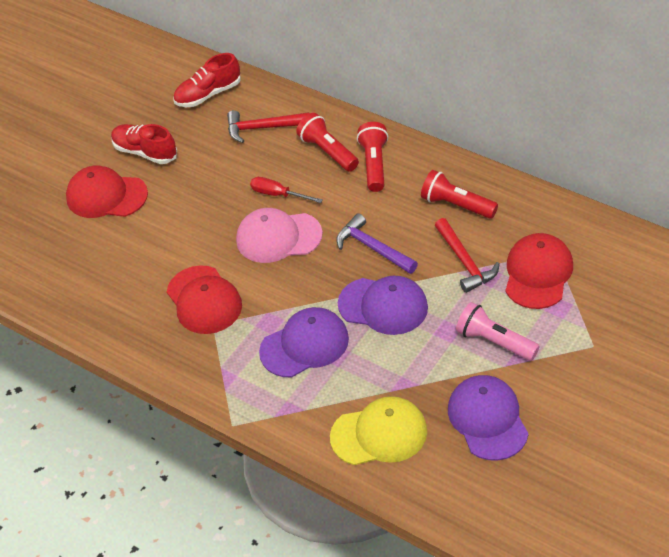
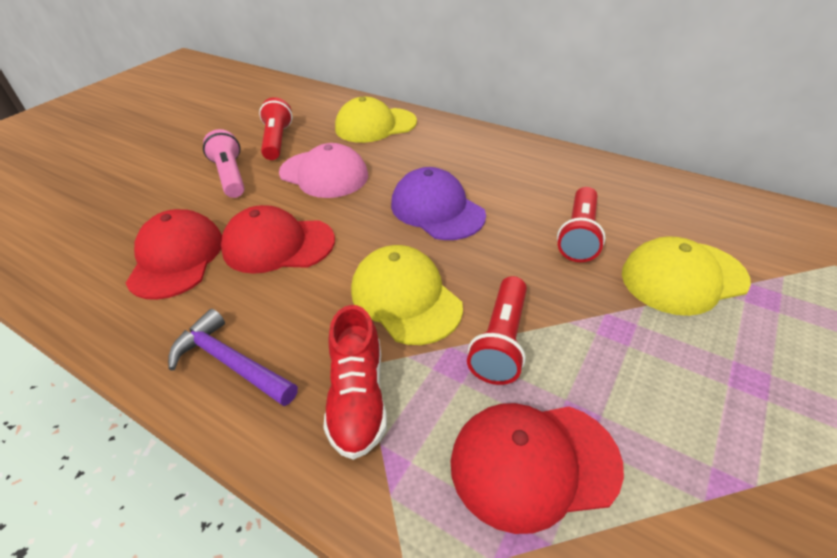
purple cap: [259,307,349,378] [338,276,428,335] [448,375,529,461] = 3 -> [391,167,486,240] = 1
red hammer: [227,110,310,143] [435,218,500,293] = 2 -> none = 0
red screwdriver: [250,177,323,203] = 1 -> none = 0
red shoe: [111,124,177,164] [173,53,241,107] = 2 -> [323,305,387,460] = 1
yellow cap: [330,396,427,465] = 1 -> [335,97,417,143] [351,245,463,345] [622,236,751,316] = 3

